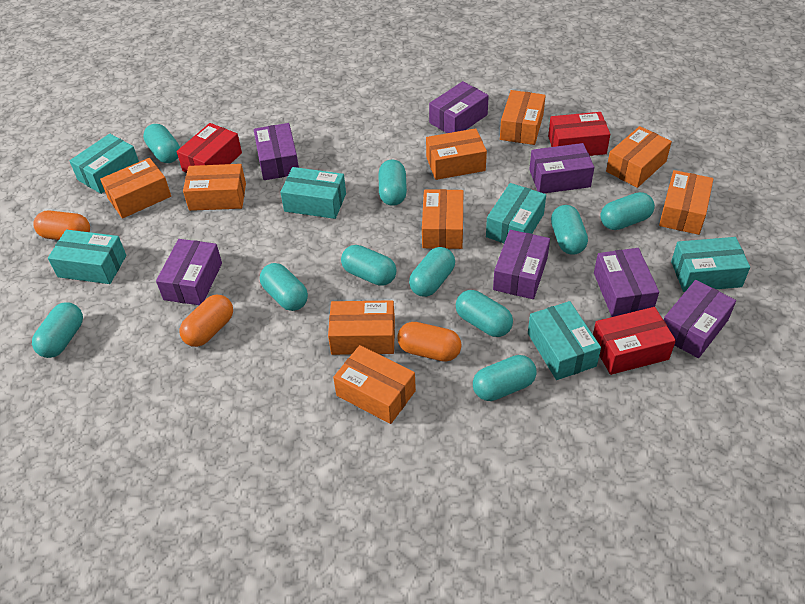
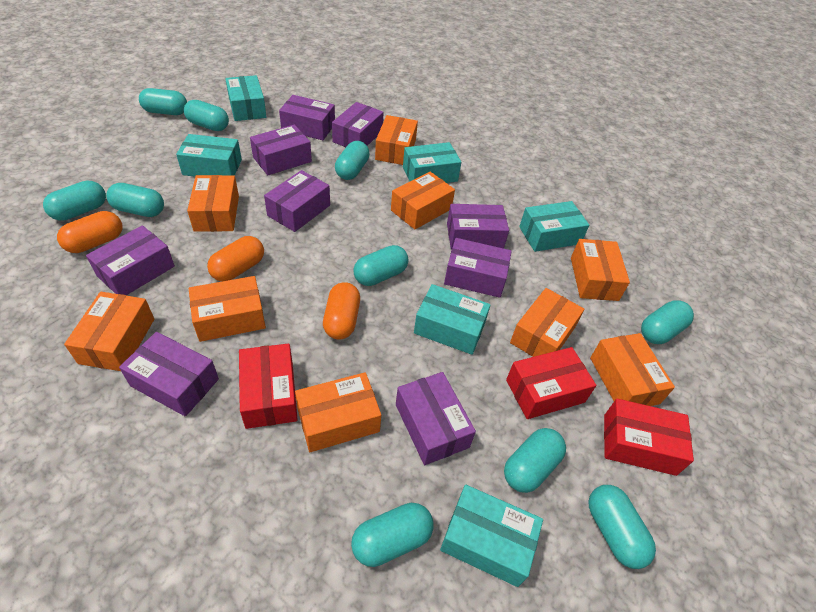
purple box: [156,239,222,305] [254,123,299,180] [429,81,489,133] [493,230,550,299] [529,143,594,193] [594,248,659,317] [664,280,736,358] = 7 -> [86,225,175,295] [119,332,219,417] [250,125,312,175] [264,170,330,232] [279,95,335,140] [332,102,384,147] [396,372,476,465] [444,238,512,298] [447,204,509,249] = 9

